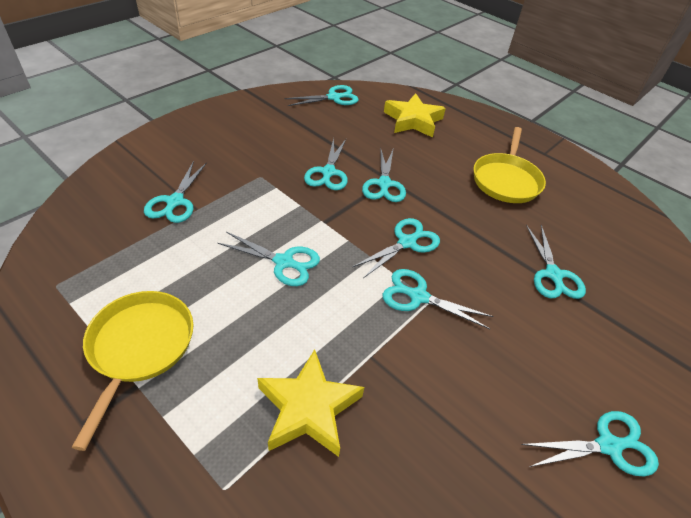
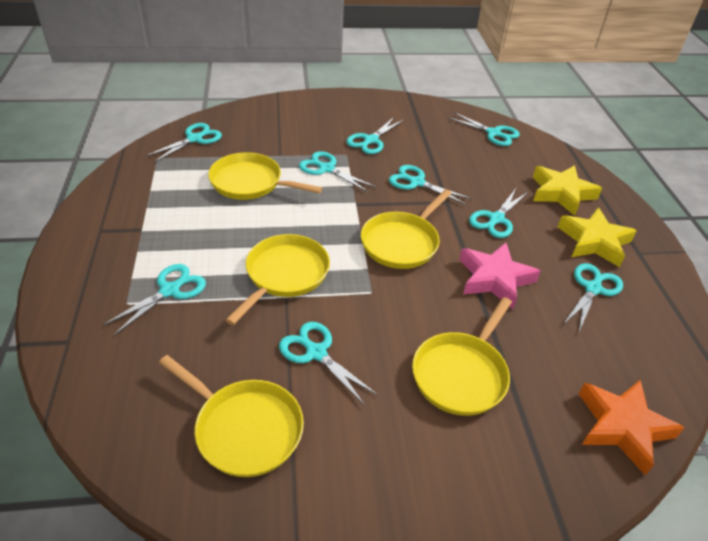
orange star: none = 0 -> [579,380,684,476] = 1
pink star: none = 0 -> [459,243,541,309] = 1
yellow pan: [71,291,194,451] [473,127,546,203] = 2 -> [159,355,304,477] [208,152,322,200] [226,234,330,325] [361,189,452,269] [412,297,512,416] = 5

